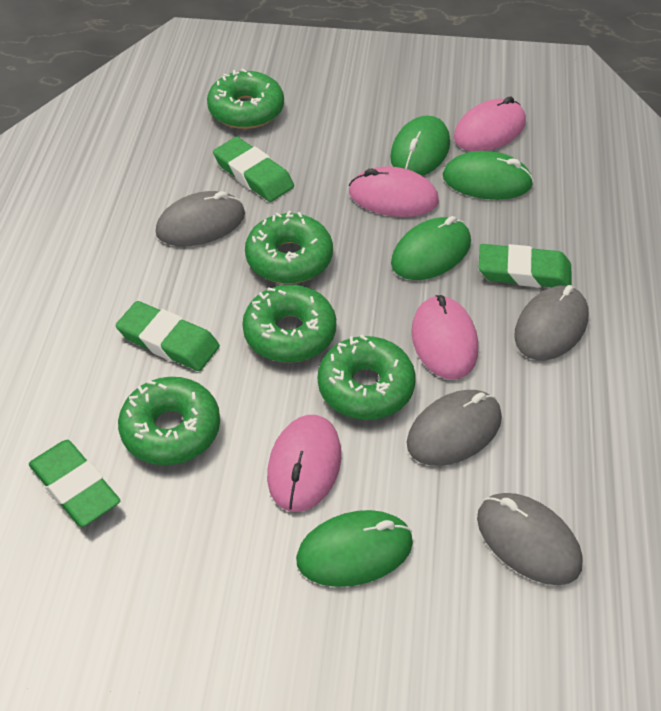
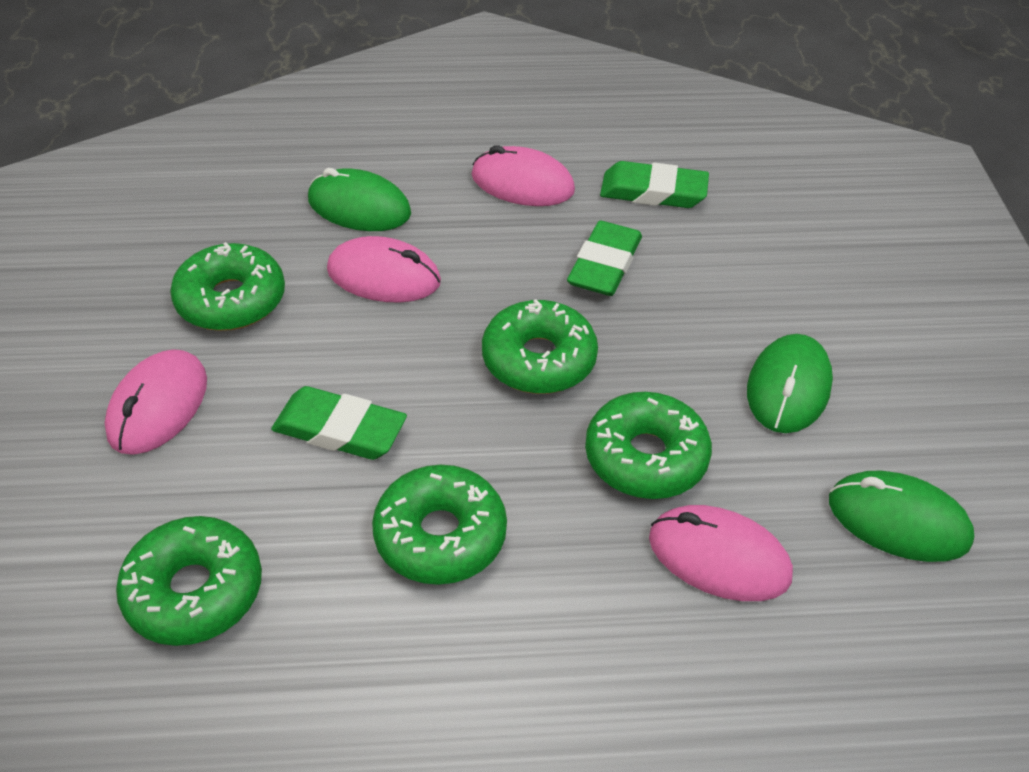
green eraser: [29,440,120,527] [116,301,220,371] [213,137,294,202] [478,244,572,288] = 4 -> [271,386,407,460] [567,221,642,296] [600,161,709,208] = 3
green mouse: [296,510,413,587] [390,115,450,176] [391,216,471,280] [443,151,534,200] = 4 -> [308,168,411,231] [747,334,833,433] [829,471,974,562] = 3
grey mouse: [156,191,245,246] [407,390,502,466] [477,493,582,585] [514,285,588,361] = 4 -> none = 0

